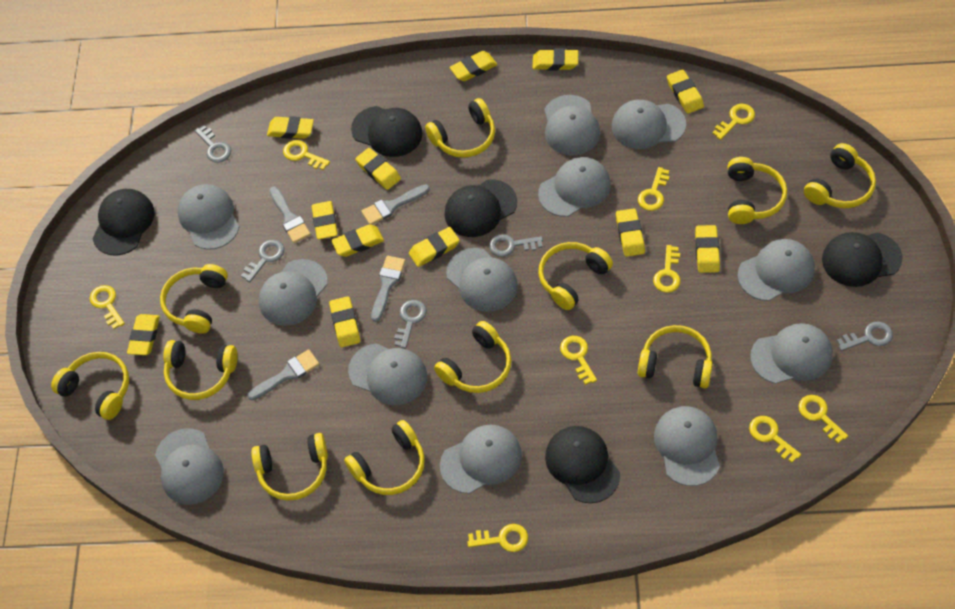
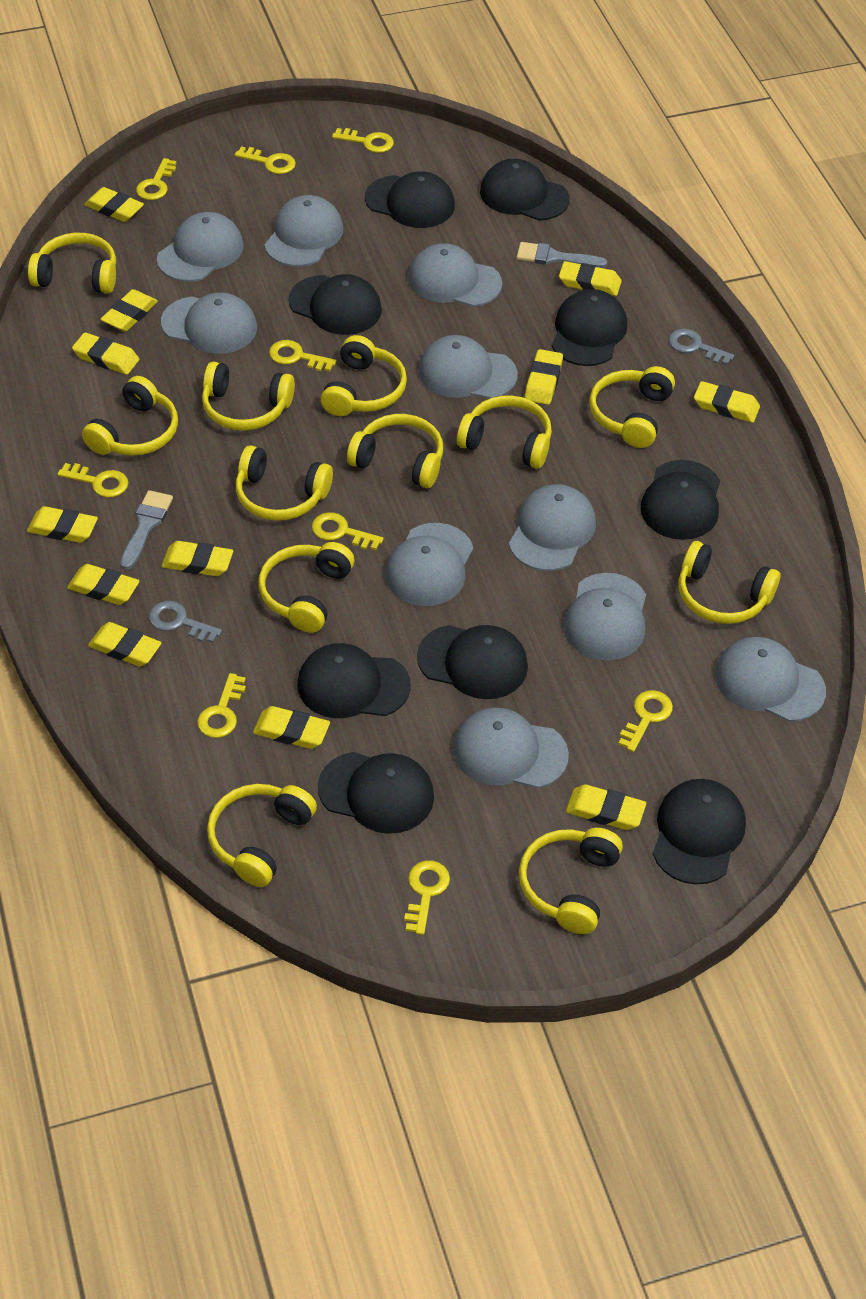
black cap: [92,189,155,256] [351,106,423,157] [444,180,517,237] [545,426,620,503] [822,232,903,287] = 5 -> [288,274,382,335] [298,643,411,718] [318,752,434,834] [365,171,455,228] [417,625,528,699] [480,159,570,221] [552,289,627,366] [640,460,720,540] [653,779,746,885] = 9
grey brush: [247,349,319,400] [269,186,311,243] [361,184,430,225] [371,256,405,322] = 4 -> [120,490,173,570] [517,242,607,268] = 2
grey cap: [155,428,224,505] [178,184,239,250] [259,259,328,326] [348,343,427,405] [440,424,522,494] [446,248,518,312] [538,157,611,217] [545,95,600,155] [612,100,686,149] [654,406,720,486] [738,239,815,301] [750,323,833,384] = 12 -> [157,212,244,282] [161,292,257,354] [265,195,343,267] [385,523,473,606] [408,243,502,307] [418,335,518,399] [453,707,569,788] [509,484,596,571] [563,573,646,660] [715,637,826,722] = 10
grey key: [195,125,231,163] [241,240,284,282] [394,300,427,349] [489,234,543,257] [837,322,893,351] = 5 -> [149,601,222,643] [668,329,734,365] = 2
yellow headphones: [51,352,129,420] [160,264,228,334] [163,340,238,400] [251,433,328,501] [344,420,425,495] [425,98,495,158] [434,321,511,393] [538,242,613,310] [638,325,712,388] [728,157,787,224] [804,143,876,208] = 11 -> [28,233,116,294] [82,376,178,456] [202,361,295,431] [207,784,317,887] [236,445,333,521] [259,542,354,633] [321,335,407,416] [347,414,443,488] [457,396,552,469] [519,828,623,934] [589,366,675,448] [679,541,780,624] = 12

